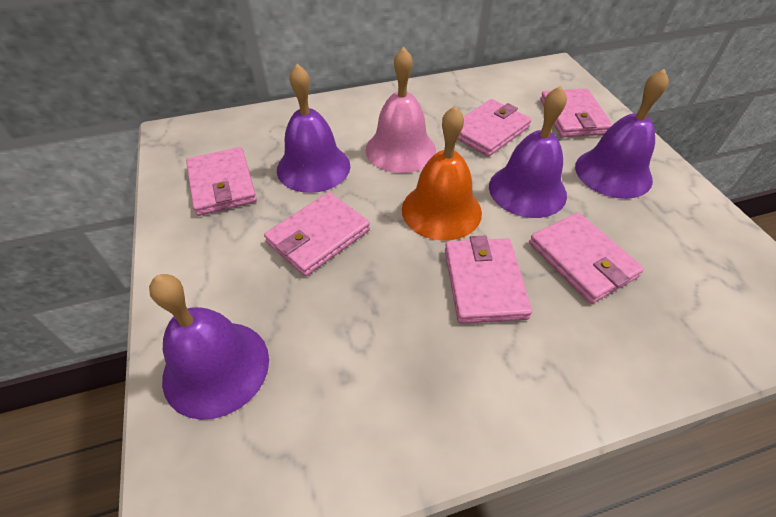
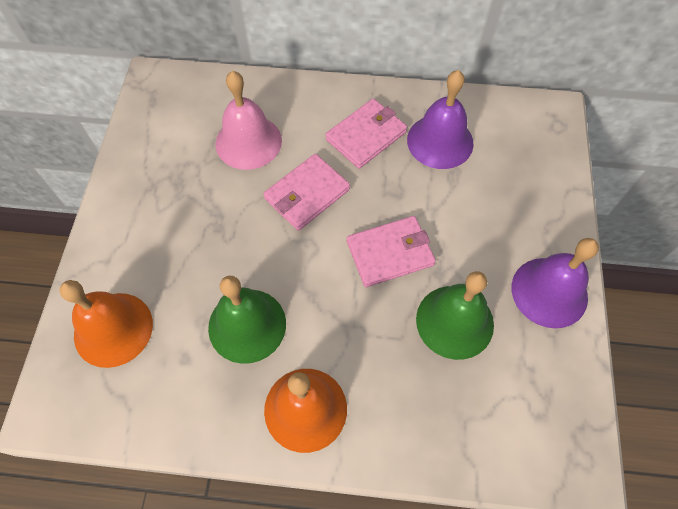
green bell: none = 0 -> [208,276,286,364] [416,271,494,360] = 2
orange bell: [402,106,482,241] = 1 -> [59,280,153,368] [264,369,347,453] = 2
pink wallet: [186,147,257,216] [264,192,370,276] [445,236,532,324] [457,99,532,157] [529,212,644,304] [540,88,613,138] = 6 -> [263,154,350,231] [325,99,407,169] [347,216,436,287] = 3
purple bell: [149,274,269,420] [277,64,350,193] [489,86,567,218] [575,69,669,199] = 4 -> [407,70,474,169] [512,238,599,328] = 2

